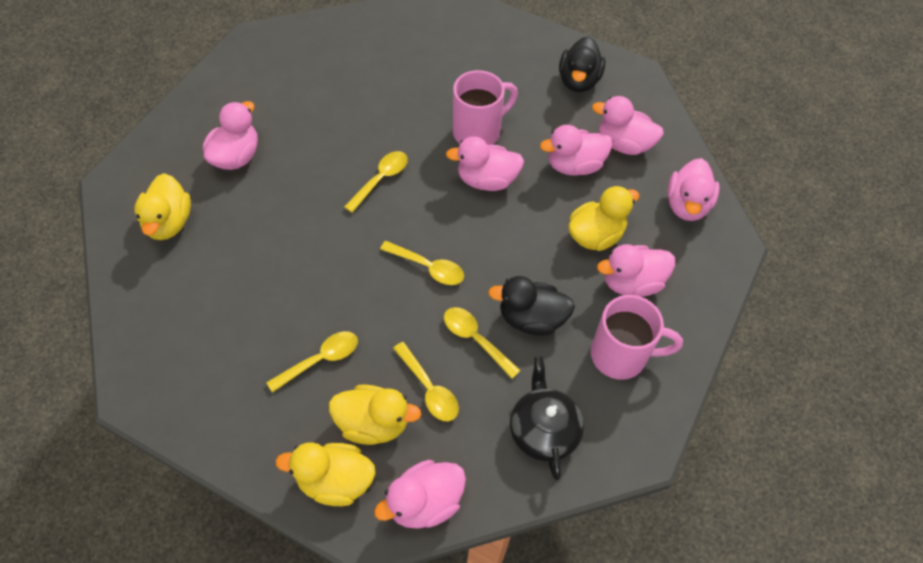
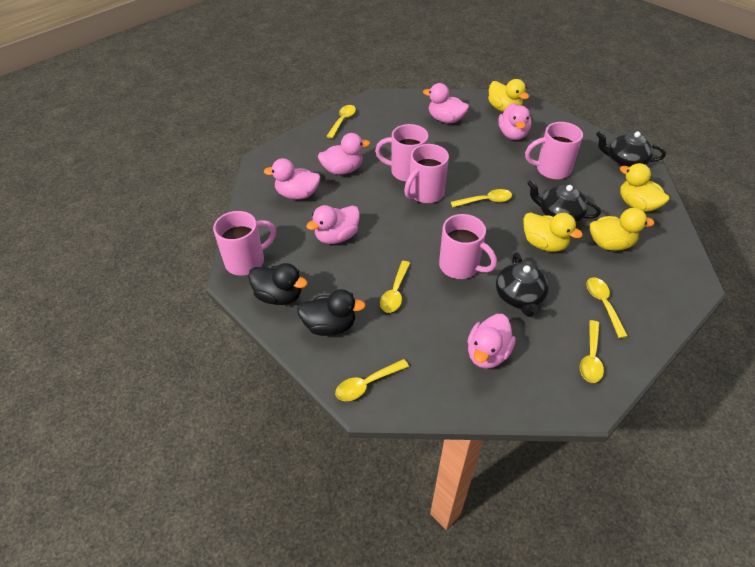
black teapot: [510,356,584,480] = 1 -> [496,252,549,317] [527,180,601,222] [596,131,666,167] = 3
pink duck: [203,101,258,170] [374,460,466,529] [446,136,524,191] [540,125,612,176] [592,96,664,155] [597,244,675,296] [667,158,720,221] = 7 -> [264,158,321,199] [306,205,360,244] [318,133,370,175] [423,83,469,123] [467,314,516,369] [498,103,531,140] = 6
pink mug: [453,70,518,145] [591,295,683,380] = 2 -> [213,211,276,276] [375,124,428,182] [404,144,449,203] [439,214,497,279] [525,122,583,180] = 5
yellow spoon: [266,331,358,393] [344,151,408,213] [380,241,464,285] [393,342,459,421] [444,307,521,379] = 5 -> [326,105,356,139] [335,359,409,401] [380,261,410,313] [451,189,512,207] [580,320,604,383] [586,277,628,338] = 6

